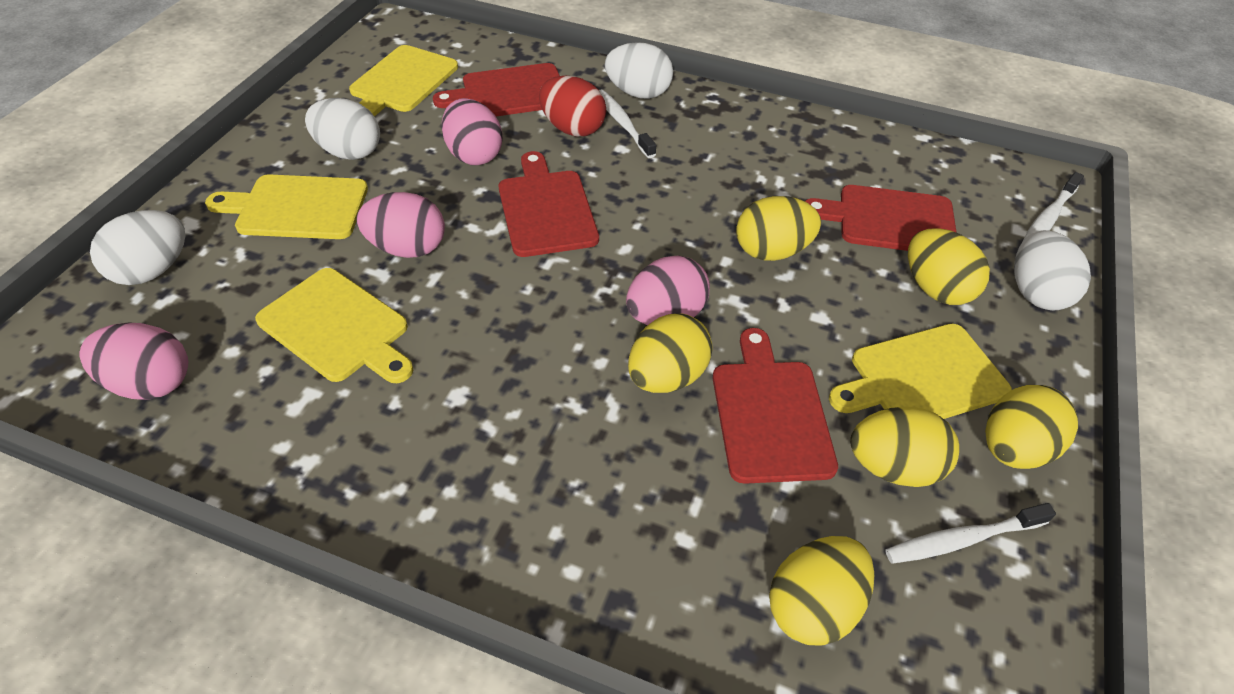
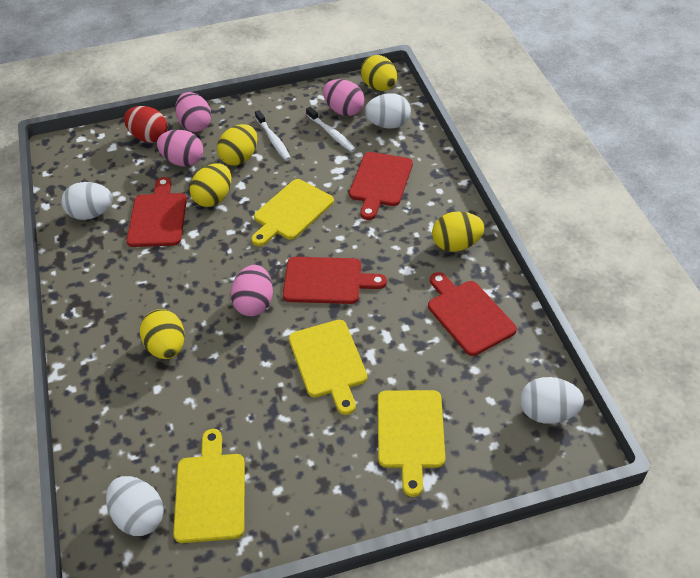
white toothbrush: [599,90,656,158] [885,503,1056,564] [1022,172,1084,242] = 3 -> [255,110,291,161] [306,107,356,152] = 2
yellow egg: [628,314,713,393] [736,196,821,261] [769,536,874,646] [850,407,959,487] [908,228,990,305] [985,385,1078,469] = 6 -> [140,309,185,359] [190,163,231,207] [217,124,257,166] [361,55,397,91] [432,212,485,252] = 5

